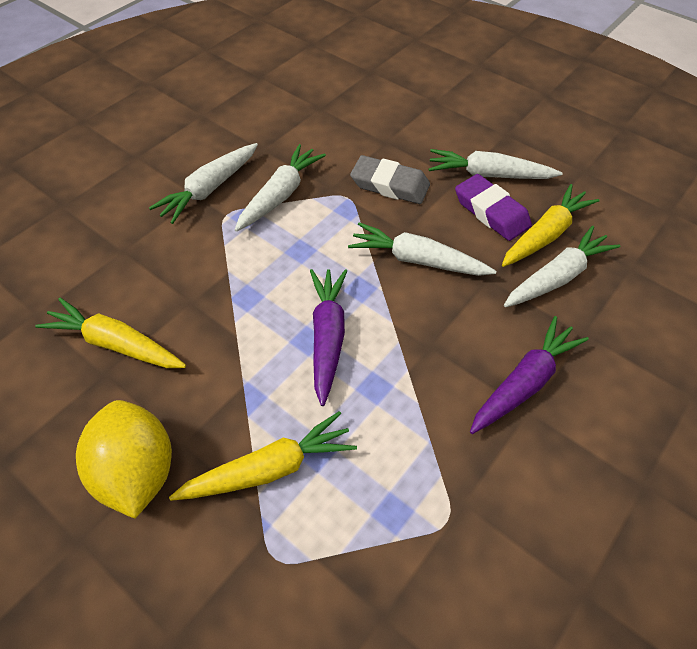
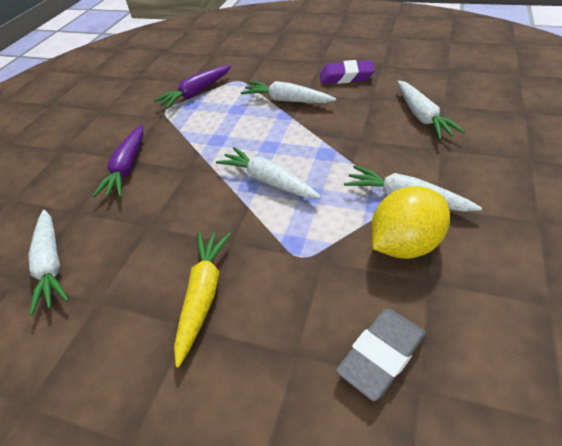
yellow carrot: [35,298,186,368] [169,411,357,501] [502,184,599,267] = 3 -> [174,232,231,368] = 1

